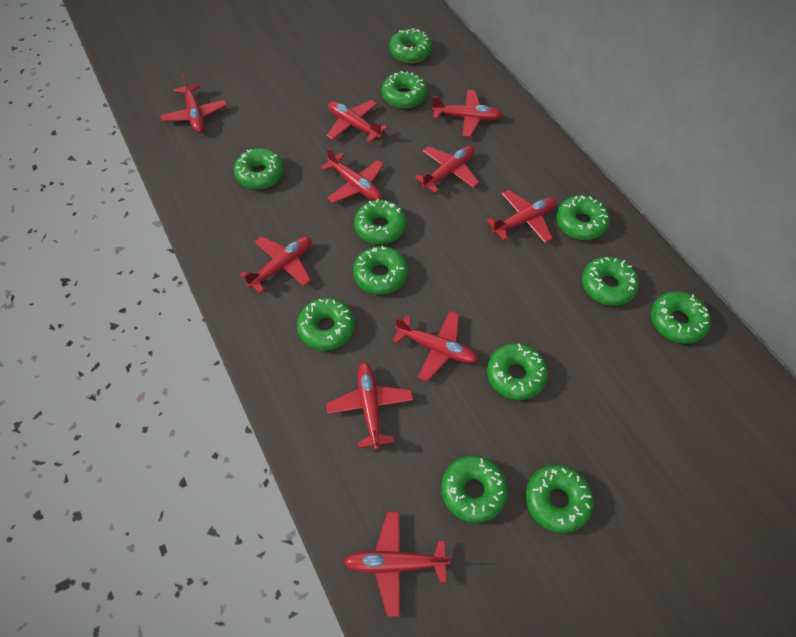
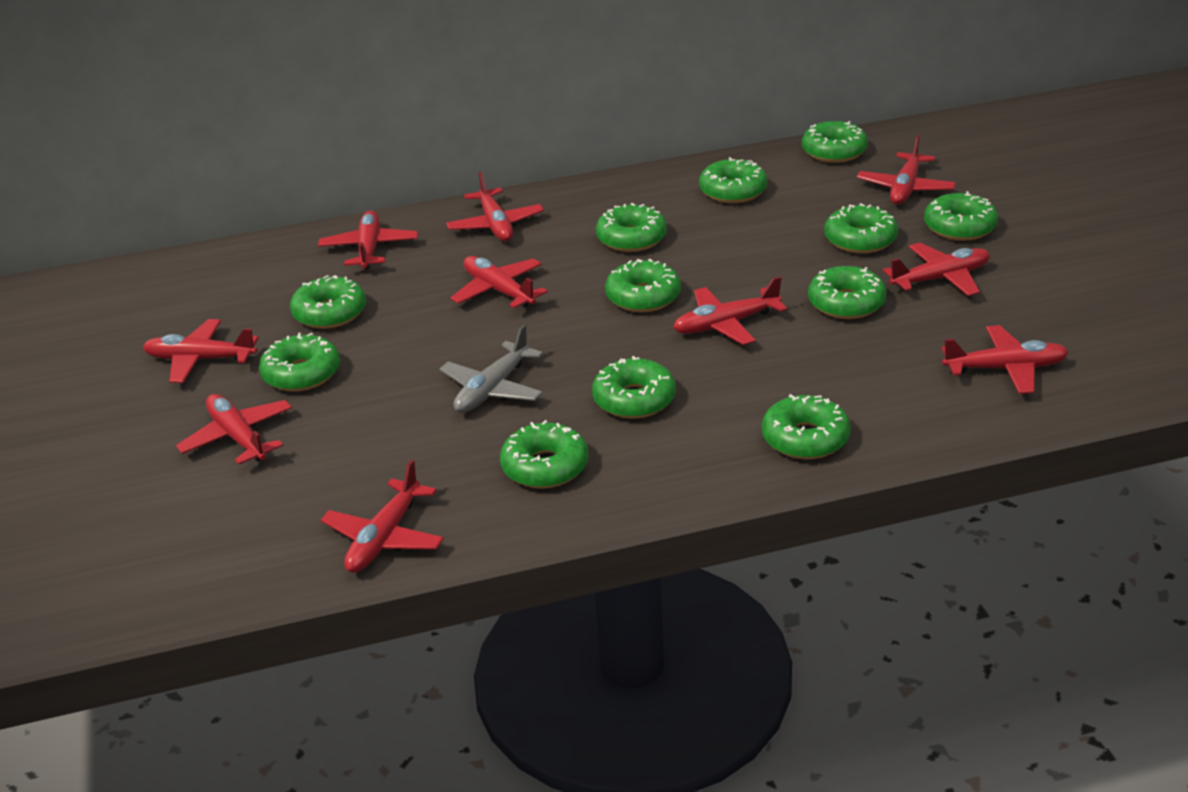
grey plane: none = 0 -> [440,325,543,413] = 1

